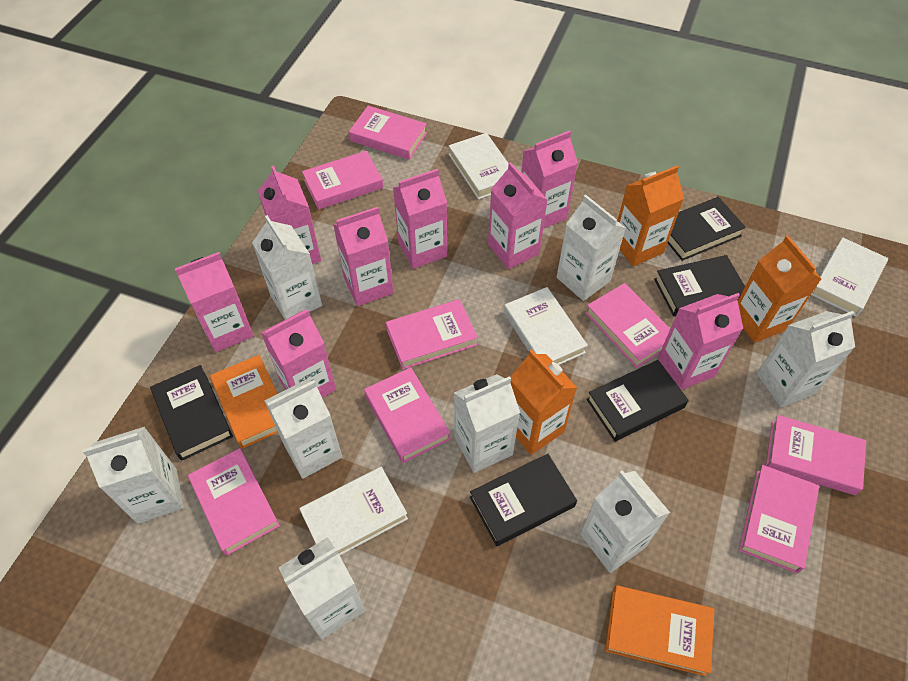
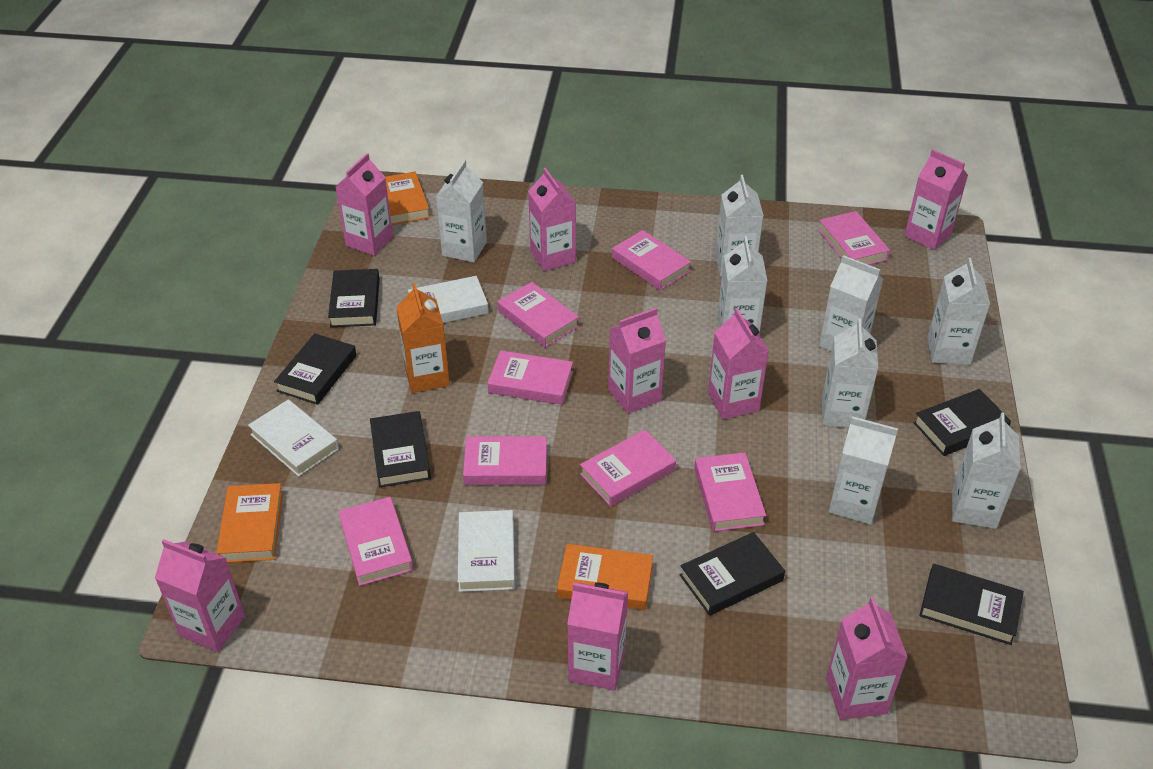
black book: [150,365,233,461] [470,454,577,546] [586,360,689,441] [654,255,745,316] [668,197,746,261] = 5 -> [274,333,357,405] [328,269,380,327] [370,411,431,487] [680,532,785,616] [913,389,1011,456] [919,564,1024,645] = 6
orange book: [210,355,278,449] [605,585,714,676] = 2 -> [216,483,283,563] [385,172,430,225] [557,544,653,610] = 3
orange carton: [510,349,577,455] [617,165,684,266] [738,235,821,343] = 3 -> [396,283,450,393] = 1
white book: [299,467,408,555] [449,133,509,199] [504,287,588,365] [811,237,888,317] = 4 -> [248,399,339,477] [408,276,489,323] [458,510,515,592] = 3

